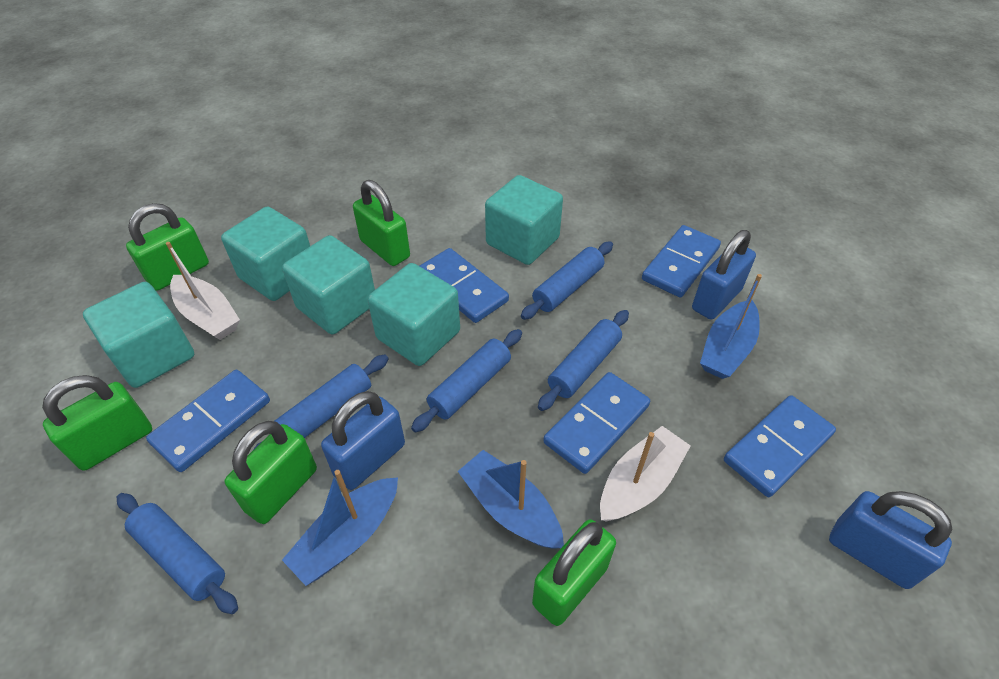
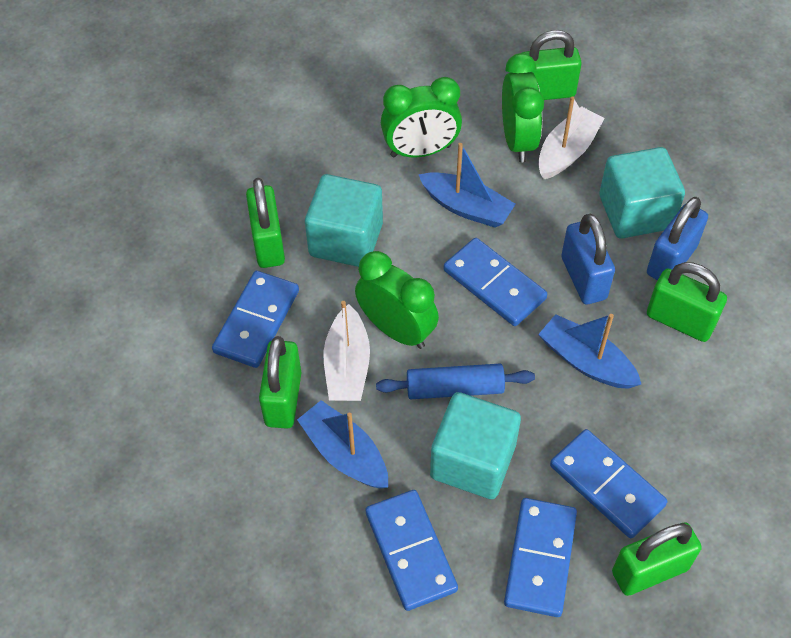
blue padlock: [321,391,405,490] [692,230,756,320] [829,491,952,589] = 3 -> [561,213,615,304] [647,197,708,280] = 2
blue rolling pin: [117,493,238,614] [253,355,388,450] [411,329,522,433] [521,241,613,320] [538,310,629,411] = 5 -> [376,364,535,399] = 1
green clock: none = 0 -> [355,251,439,349] [381,77,462,158] [502,53,544,162] = 3
turquoise cube: [83,282,194,388] [221,207,310,301] [282,235,375,334] [368,263,460,366] [485,175,563,265] = 5 -> [305,174,383,267] [430,392,521,499] [599,147,685,239] = 3

